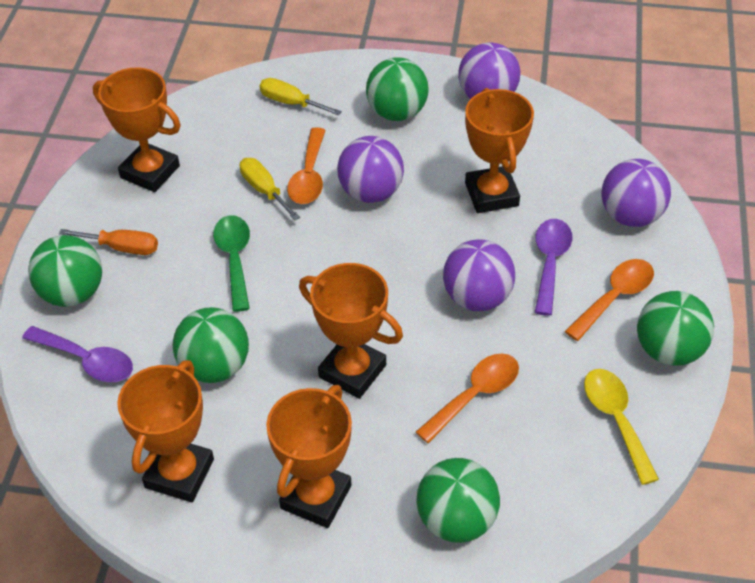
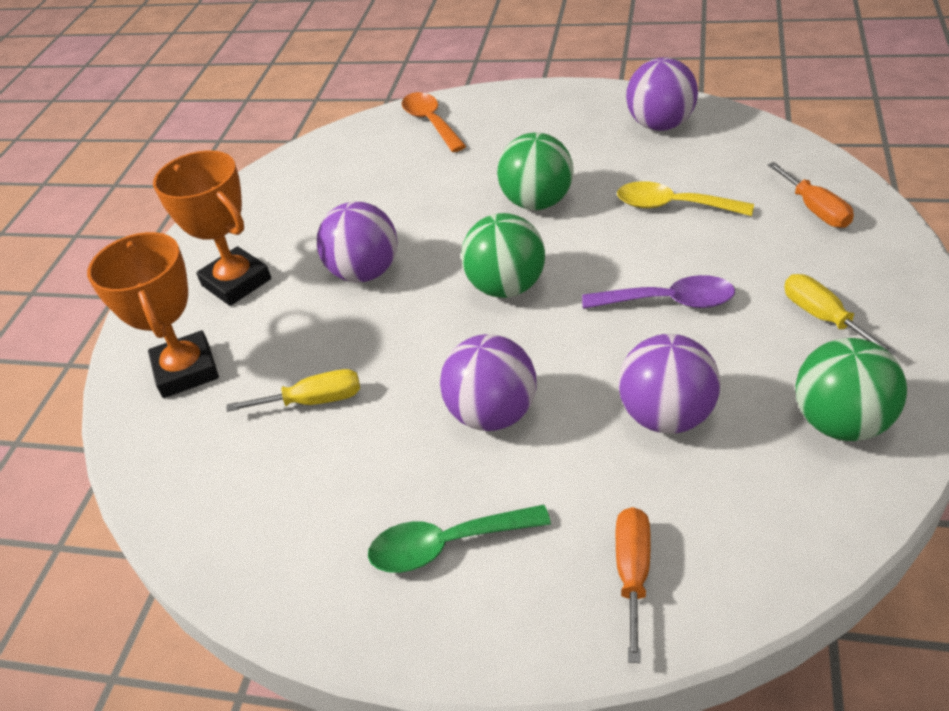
green ball: [28,235,102,307] [173,307,249,383] [366,57,429,121] [416,458,500,543] [637,291,714,366] = 5 -> [461,213,545,298] [497,133,573,210] [795,338,907,441] = 3
orange screwdriver: [59,229,158,255] = 1 -> [616,507,651,663] [768,162,854,228] = 2
orange spoon: [287,127,326,204] [416,353,519,443] [565,259,654,341] = 3 -> [402,92,466,152] = 1
orange trophy: [93,68,181,192] [117,360,214,502] [266,385,352,528] [299,263,403,399] [465,88,534,213] = 5 -> [87,232,219,398] [153,150,271,306] = 2
purple spoon: [22,326,133,382] [535,219,572,316] = 2 -> [582,275,735,309] = 1

